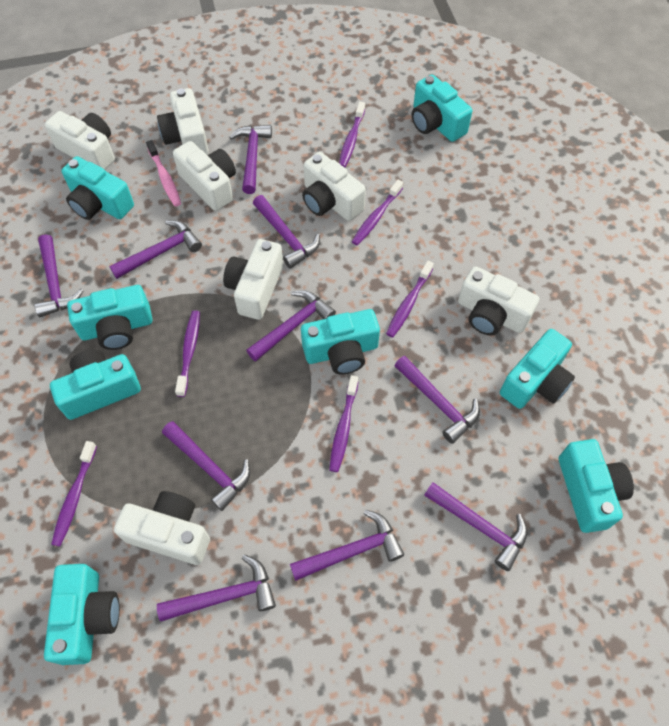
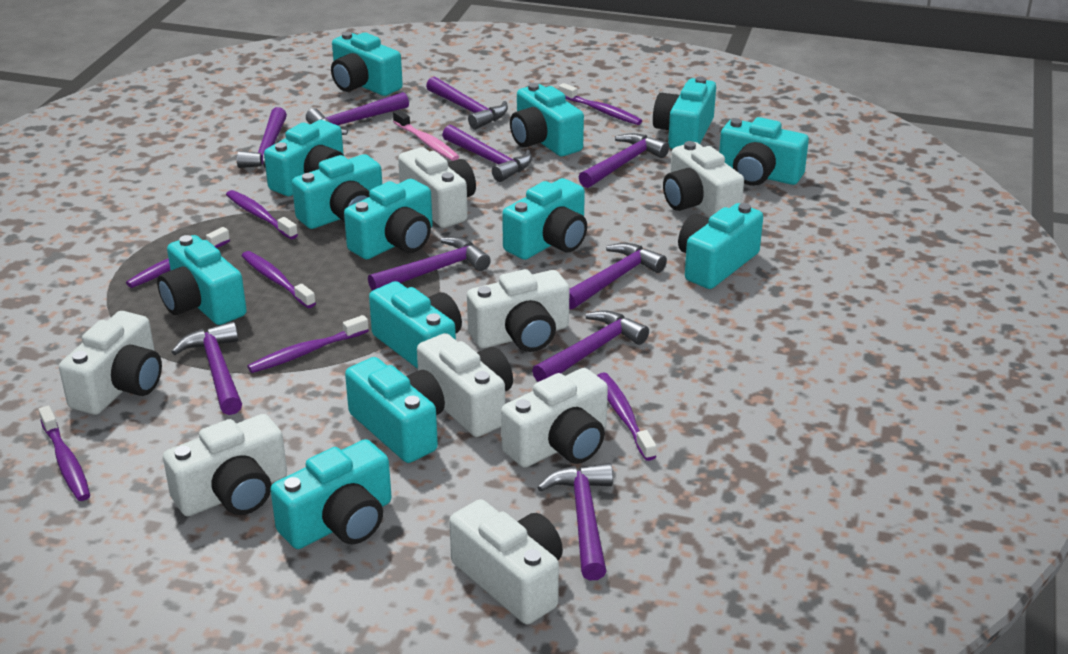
purple toothbrush: [51,441,97,547] [175,311,200,397] [329,375,358,472] [339,102,365,168] [352,180,403,245] [386,261,434,337] = 6 -> [39,405,90,501] [126,227,230,288] [226,190,298,239] [242,251,316,308] [247,315,369,373] [559,83,642,125] [597,372,656,461] = 7
turquoise camera: [44,564,120,665] [50,349,141,420] [61,156,134,220] [67,285,152,350] [301,309,380,375] [412,74,472,142] [500,329,575,409] [559,439,634,533] = 8 -> [157,235,247,325] [264,120,344,196] [270,439,392,549] [292,154,382,229] [331,32,403,96] [344,179,433,259] [345,357,445,463] [369,281,462,369] [502,178,587,260] [510,83,584,157] [653,76,716,149] [678,203,763,289] [719,117,809,186] = 13
white camera: [45,111,115,170] [114,491,210,565] [157,88,209,155] [173,141,236,211] [223,239,284,320] [302,152,366,221] [458,266,539,336] = 7 -> [59,311,162,415] [163,414,287,516] [398,147,476,228] [417,333,513,437] [449,499,563,624] [467,269,570,352] [501,368,608,468] [663,141,744,218] = 8

